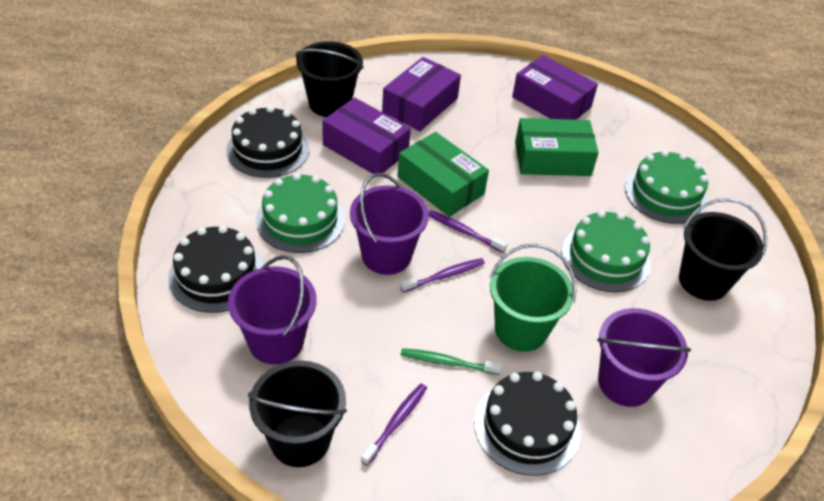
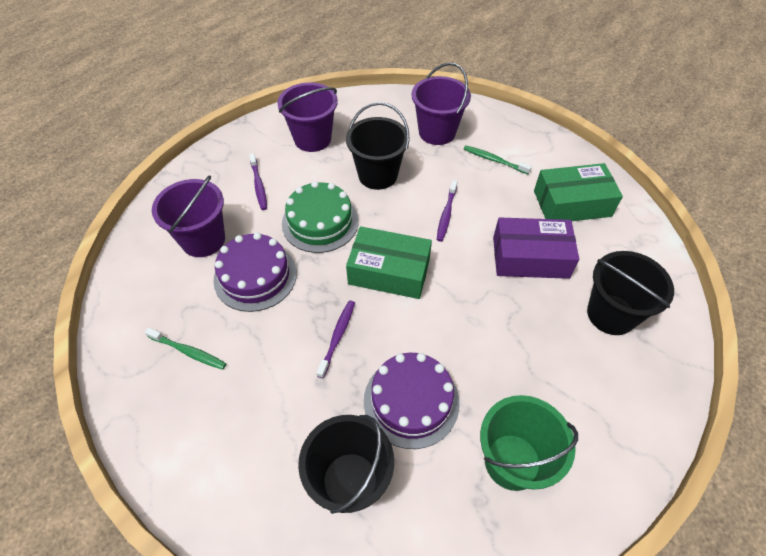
black cake: [168,225,264,313] [227,106,309,178] [474,371,580,476] = 3 -> none = 0
green cake: [256,173,345,253] [562,210,651,292] [625,150,708,224] = 3 -> [282,181,359,253] = 1
green toothbrush: [401,348,502,375] = 1 -> [145,328,227,370] [464,146,532,174] = 2
purple box: [322,97,411,177] [382,57,461,131] [512,55,598,120] = 3 -> [493,217,579,279] = 1
purple cake: none = 0 -> [213,233,297,312] [364,353,460,449] = 2

